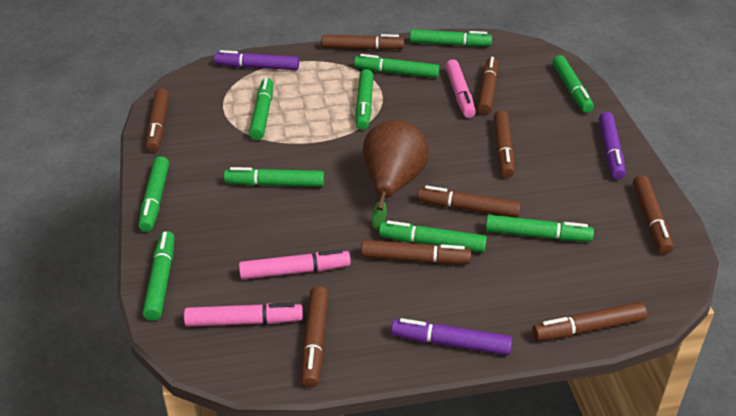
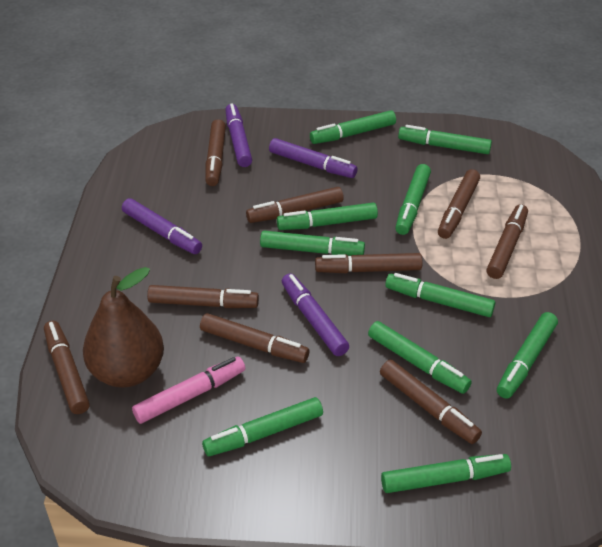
pink marker: [184,303,303,327] [239,249,351,280] [445,59,476,118] = 3 -> [132,357,245,424] = 1
purple marker: [214,50,299,70] [391,318,512,355] [599,112,625,180] = 3 -> [122,198,202,254] [225,103,252,167] [269,138,358,178] [282,273,349,356] = 4

